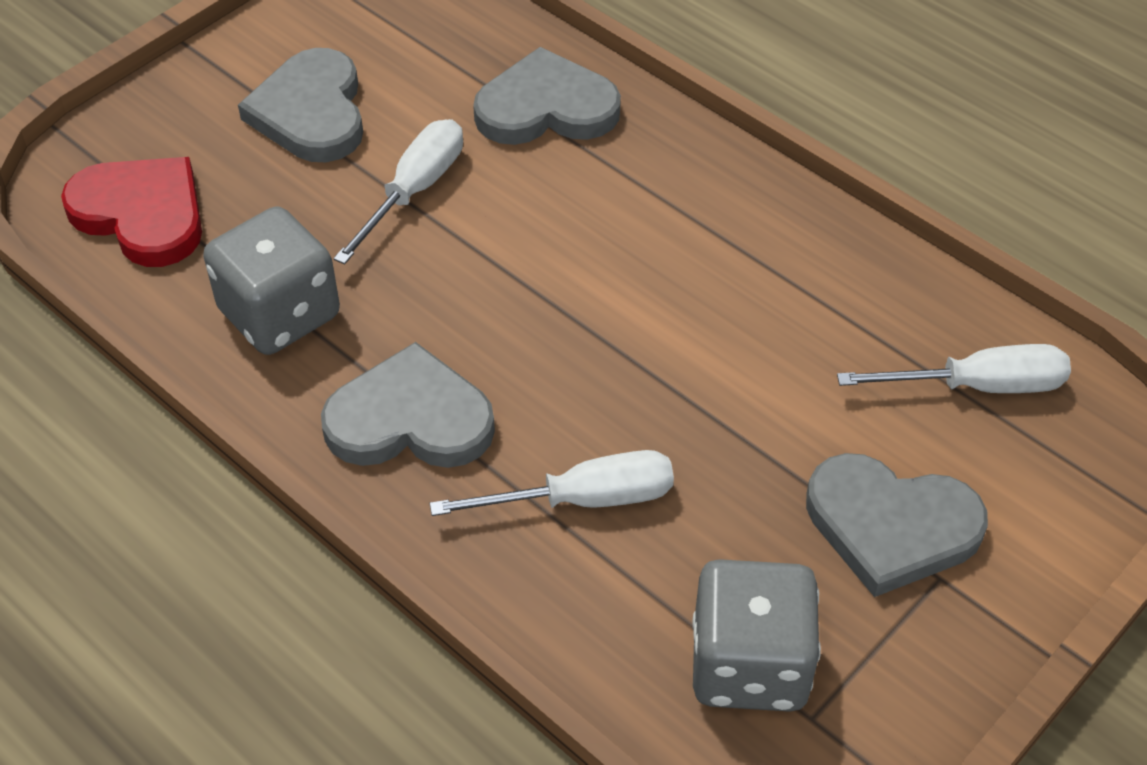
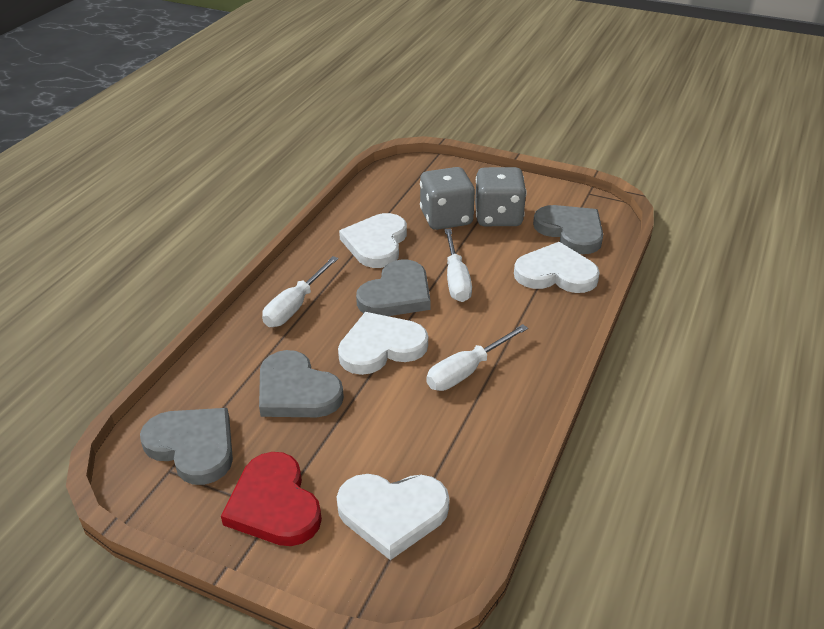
white heart: none = 0 -> [337,474,449,560] [338,312,428,375] [339,213,407,268] [514,242,600,293] = 4

